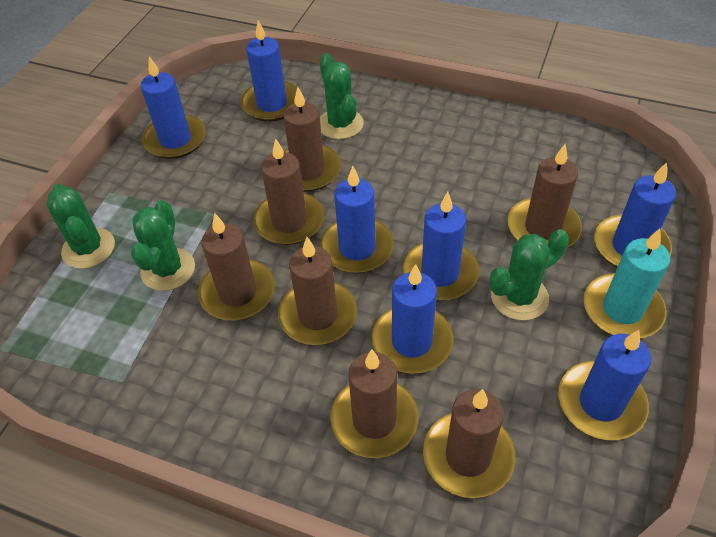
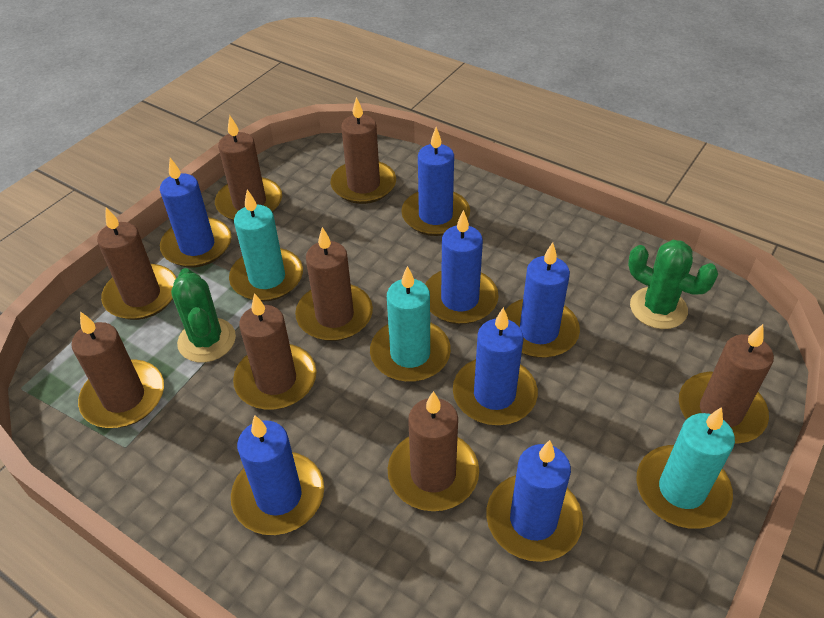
brown candle: [198,213,275,320] [253,138,324,245] [278,237,357,345] [283,87,341,192] [330,349,418,458] [423,389,515,498] [507,144,582,248] = 7 -> [71,311,164,428] [97,208,176,320] [215,115,282,221] [233,293,316,410] [295,227,373,341] [331,97,396,204] [388,391,479,511] [679,324,774,444] = 8
green cactus: [47,184,115,269] [131,200,195,291] [320,53,364,139] [490,229,569,321] = 4 -> [171,268,236,362] [628,240,718,329] = 2
turquoise candle: [583,229,670,338] = 1 -> [229,190,303,302] [370,266,451,382] [636,407,735,529] = 3

